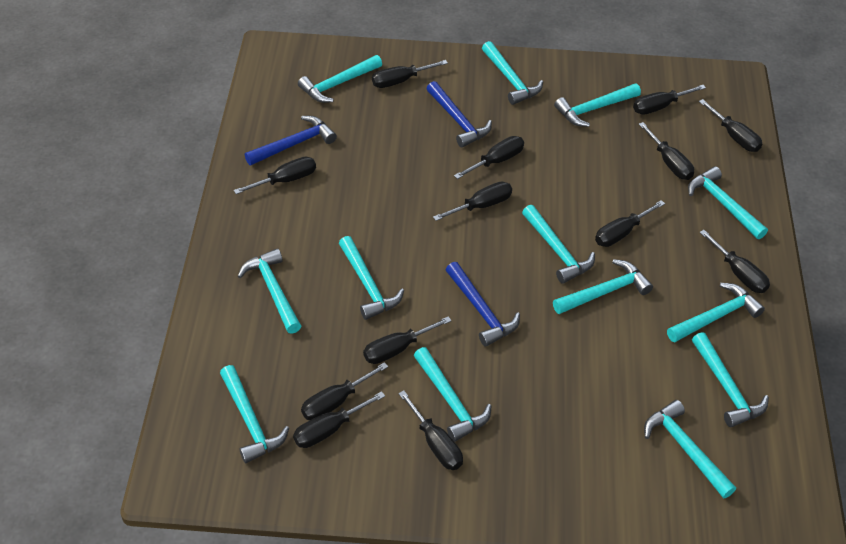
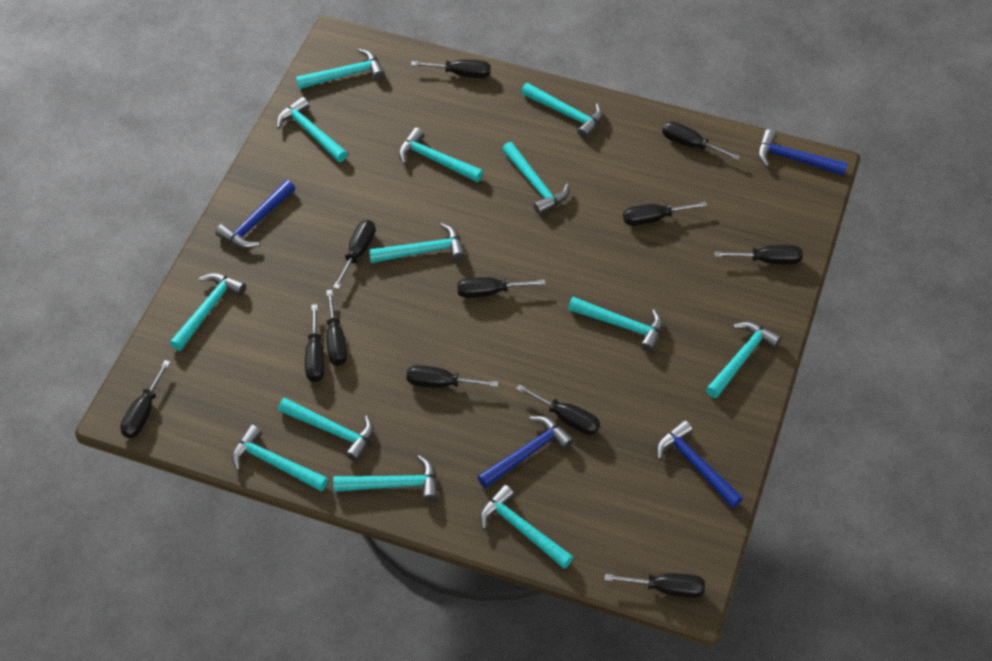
black screwdriver: [234,157,316,194] [293,391,385,448] [301,362,388,420] [363,316,452,364] [372,60,448,88] [398,390,463,470] [433,181,512,221] [454,136,524,179] [595,200,665,247] [633,85,706,115] [639,122,694,180] [699,99,762,152] [699,230,770,293] = 13 -> [120,360,170,438] [305,304,325,382] [326,290,347,366] [333,220,375,289] [406,365,498,388] [411,59,491,78] [457,277,546,298] [516,384,600,435] [605,573,705,598] [623,201,707,226] [662,121,740,160] [715,245,803,265] = 12
blue hammer: [245,116,337,166] [426,81,492,148] [446,262,520,347] = 3 -> [215,180,295,249] [477,416,574,488] [657,420,743,508] [758,129,848,176] = 4

